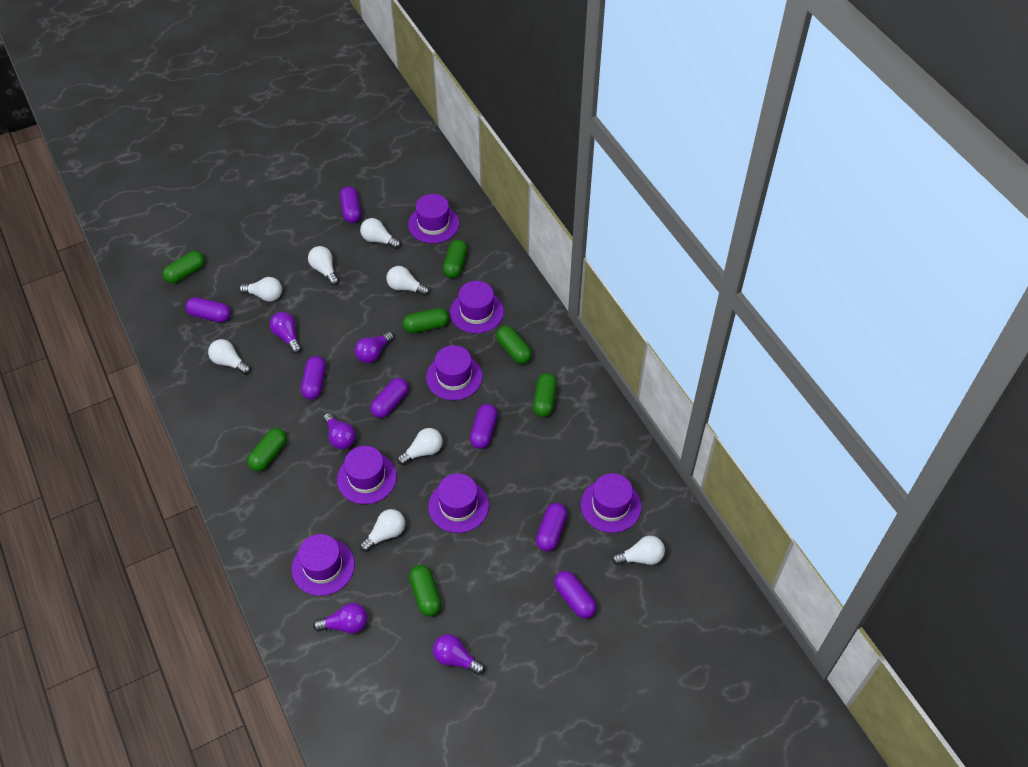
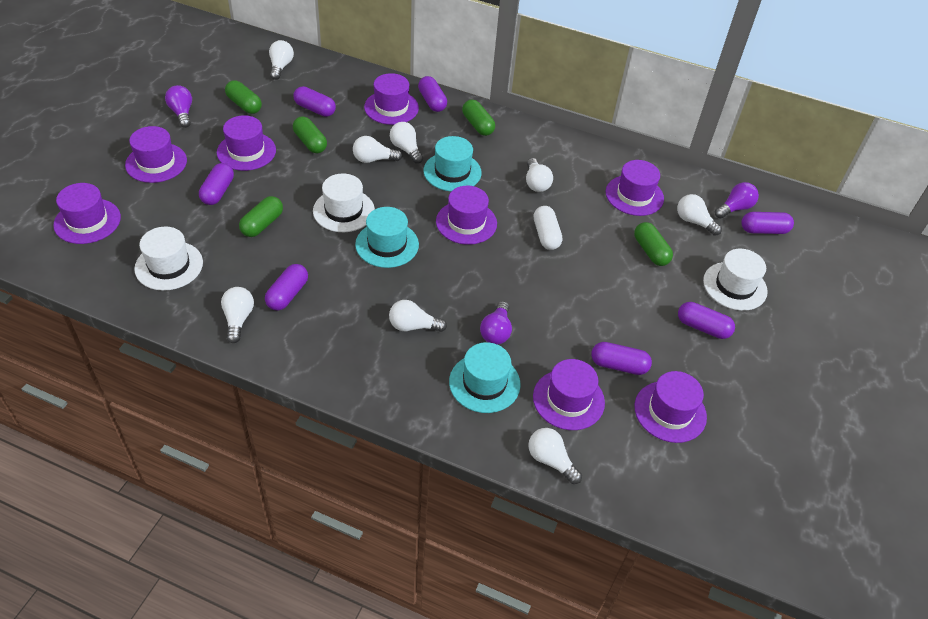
green capsule: [162,251,205,284] [247,428,287,471] [403,308,449,333] [409,565,441,616] [443,240,468,278] [496,326,532,364] [533,373,557,417] = 7 -> [225,80,262,114] [239,196,283,237] [293,116,327,153] [462,99,495,136] [634,222,673,266] = 5
purple hat: [292,534,355,596] [337,446,397,504] [408,194,459,243] [426,345,483,400] [428,473,489,533] [450,281,504,333] [581,473,641,533] = 7 -> [53,183,121,244] [125,126,187,183] [217,115,276,171] [364,73,419,125] [436,186,497,245] [533,359,605,430] [606,160,664,216] [635,371,707,443] = 8
purple light bulb: [270,312,302,354] [313,603,367,633] [323,413,356,449] [355,331,394,363] [433,634,485,675] = 5 -> [165,85,192,128] [480,301,512,344] [715,182,759,219] = 3
turquoise hat: none = 0 -> [355,207,419,268] [424,136,482,192] [449,342,521,413] = 3
white capsule: none = 0 -> [534,206,562,250] = 1
white hat: none = 0 -> [134,227,203,291] [313,173,375,232] [703,249,768,311] = 3

